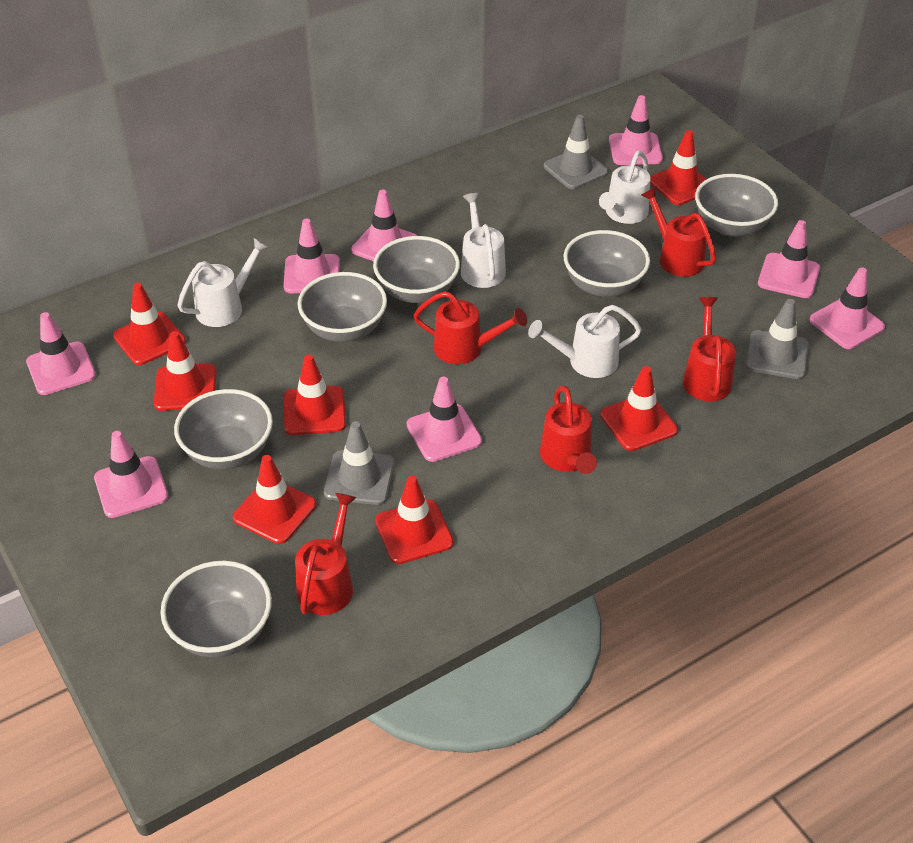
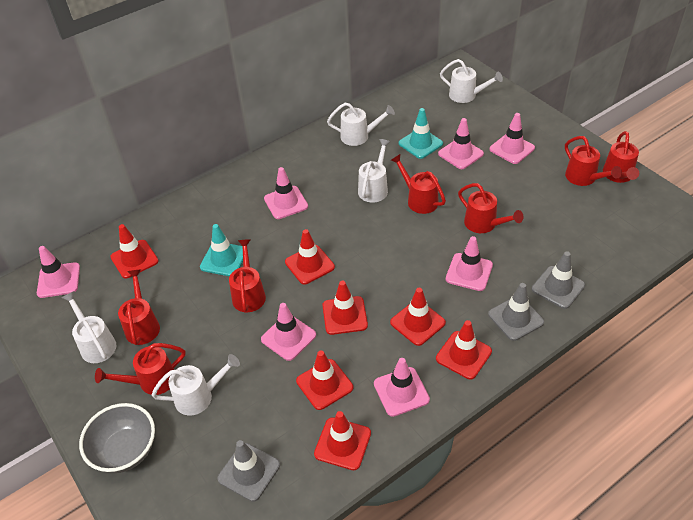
grey bowl: [160,561,272,658] [174,389,273,470] [297,272,387,342] [373,236,460,303] [564,230,650,297] [695,174,778,237] = 6 -> [79,403,155,473] = 1
pink traffic cone: [26,312,96,395] [94,431,168,518] [284,218,340,293] [351,190,418,261] [407,377,482,462] [609,95,663,165] [758,220,820,298] [809,267,885,349] = 8 -> [37,246,80,298] [261,303,316,361] [264,167,308,219] [374,358,430,417] [438,118,484,169] [446,236,493,291] [489,113,535,164] = 7
red watering can: [295,493,357,615] [413,291,527,364] [540,386,597,474] [641,187,716,277] [683,297,736,402] = 5 -> [95,343,185,395] [118,269,160,345] [229,239,266,312] [391,154,446,214] [458,183,523,233] [565,136,622,186] [603,131,639,183] = 7
turquoise traffic cone: none = 0 -> [200,224,243,276] [399,108,443,159] = 2
white watering can: [177,237,270,327] [461,193,506,288] [528,305,642,378] [599,151,651,224] = 4 -> [62,291,117,363] [152,354,240,415] [327,103,395,146] [358,139,390,202] [440,59,503,103] = 5

